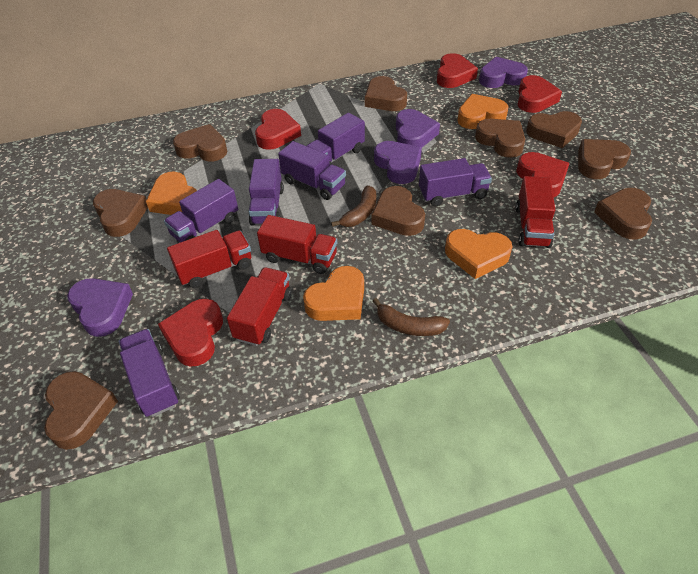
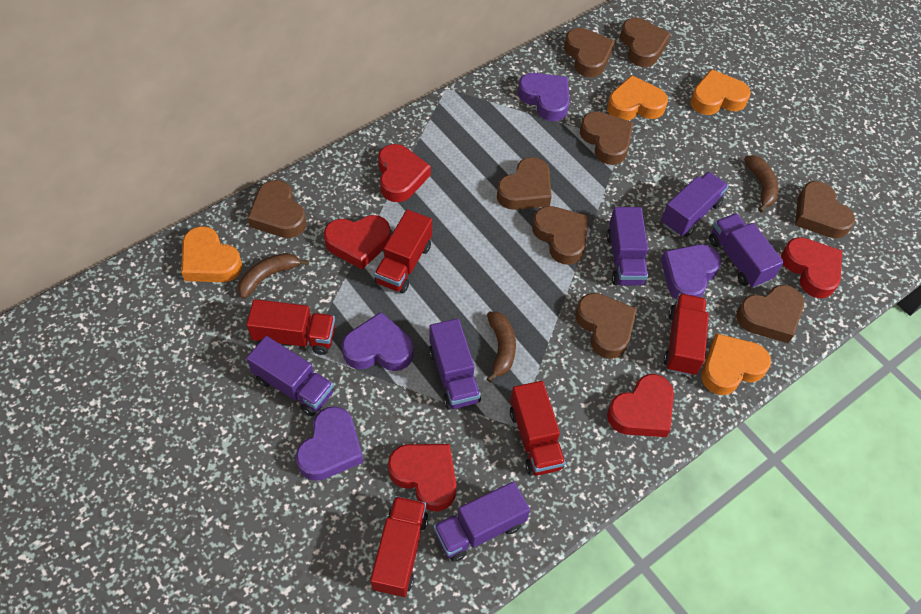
brown banana: [331,186,376,227] [373,298,450,336] = 2 -> [238,253,309,299] [487,311,516,382] [744,155,778,212] = 3
red truck: [167,230,251,288] [227,267,292,346] [257,215,337,274] [516,176,555,248] = 4 -> [246,299,335,355] [370,496,428,597] [374,209,432,293] [510,381,566,476] [664,294,709,376] = 5

